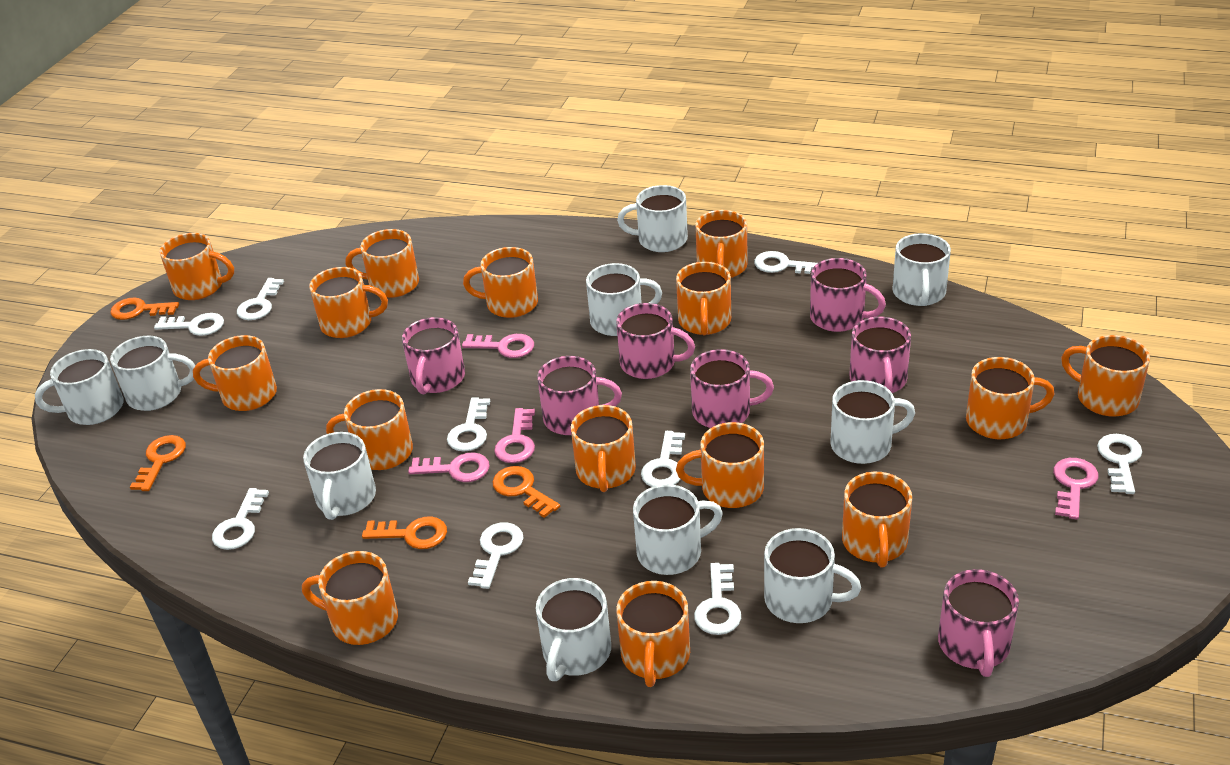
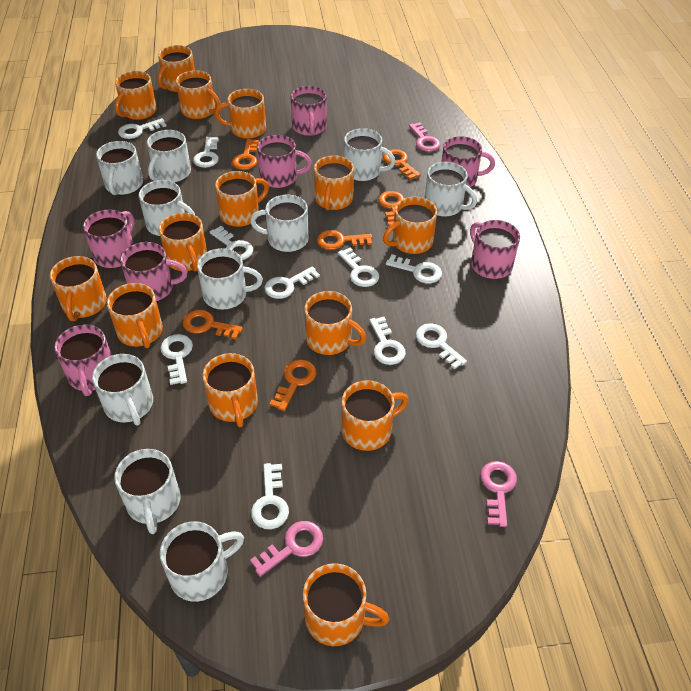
orange key: [110,298,179,320] [130,435,186,491] [362,516,447,549] [493,466,560,518] = 4 -> [182,310,243,339] [232,139,259,170] [270,359,317,411] [317,230,372,250] [378,191,404,226] [383,149,421,180] = 6
orange mug: [159,233,234,300] [193,335,277,411] [302,551,398,645] [309,267,388,338] [326,389,413,470] [345,229,419,298] [463,247,538,318] [571,405,636,492] [616,581,690,687] [676,262,731,335] [676,422,764,508] [695,210,747,278] [842,472,912,568] [966,357,1054,439] [1061,335,1150,417] = 15 -> [50,256,107,321] [107,283,163,348] [115,71,157,120] [158,45,195,92] [159,213,207,271] [176,70,221,119] [203,353,258,427] [215,89,266,139] [215,171,269,227] [303,563,389,646] [305,291,366,355] [314,155,354,210] [341,380,409,451] [383,197,437,254] = 14
pink key: [408,452,490,482] [462,334,534,358] [494,408,535,463] [1053,458,1098,520] = 4 -> [250,521,323,577] [409,122,441,152] [480,461,517,527] = 3
white key: [154,313,224,336] [212,488,269,550] [237,278,284,320] [447,397,490,452] [468,522,523,589] [641,431,685,487] [694,563,741,635] [754,251,817,274] [1097,434,1142,494] = 9 -> [118,118,166,139] [160,334,193,385] [193,137,219,168] [210,226,253,260] [251,463,289,529] [264,266,320,299] [338,248,379,287] [369,317,406,365] [386,254,442,283] [416,323,467,369] = 10

